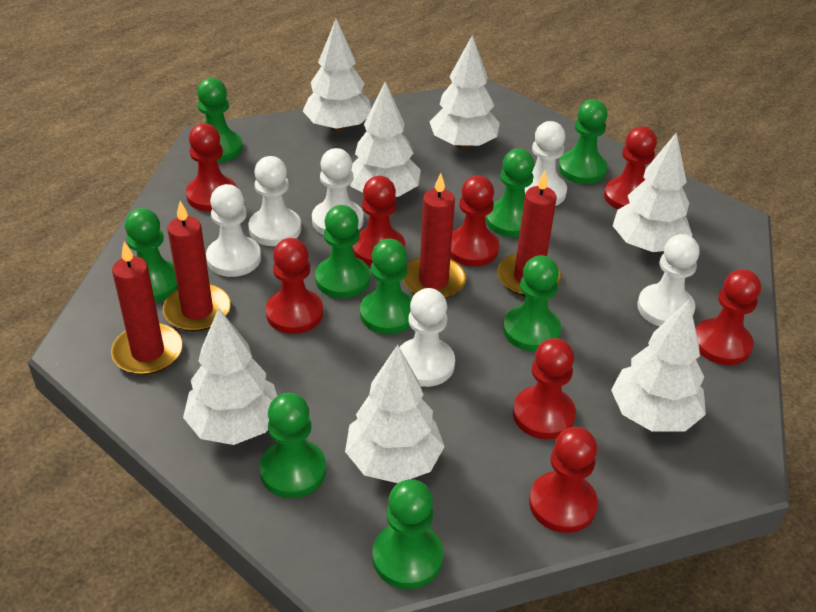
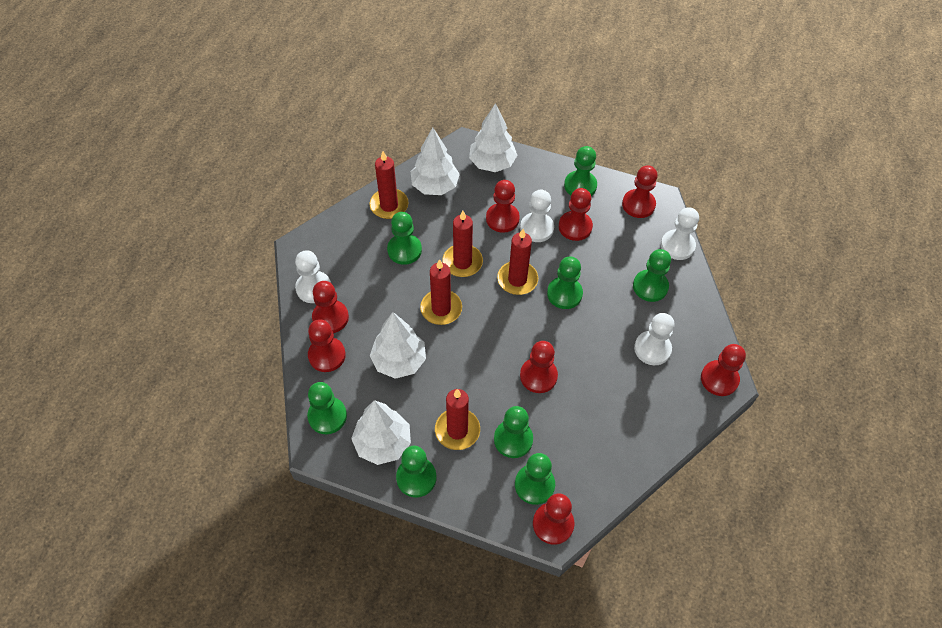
green pawn: [125,208,178,302] [197,78,243,162] [259,393,326,498] [315,205,370,298] [360,239,412,334] [372,479,443,589] [486,149,534,237] [503,255,561,352] [558,100,608,184] = 9 -> [307,382,347,434] [387,212,422,265] [396,446,436,497] [494,406,533,458] [515,453,555,505] [547,256,583,309] [564,146,597,196] [633,249,671,302] = 8
red candle: [111,242,182,375] [163,201,231,332] [403,173,466,299] [497,171,561,297] = 4 -> [370,151,408,219] [420,259,462,325] [435,389,480,450] [442,211,483,277] [497,229,538,295] = 5
white pawn: [206,184,261,277] [248,156,301,246] [312,148,363,235] [399,288,455,387] [525,121,567,206] [637,234,700,326] = 6 -> [295,250,331,303] [520,190,554,242] [634,313,674,365] [661,207,699,260] = 4
white tree: [183,308,277,445] [303,19,372,132] [345,345,445,483] [350,81,421,197] [429,35,500,149] [611,300,706,432] [613,133,693,252] = 7 -> [351,400,411,465] [370,312,426,379] [411,127,460,195] [469,103,517,172] = 4

